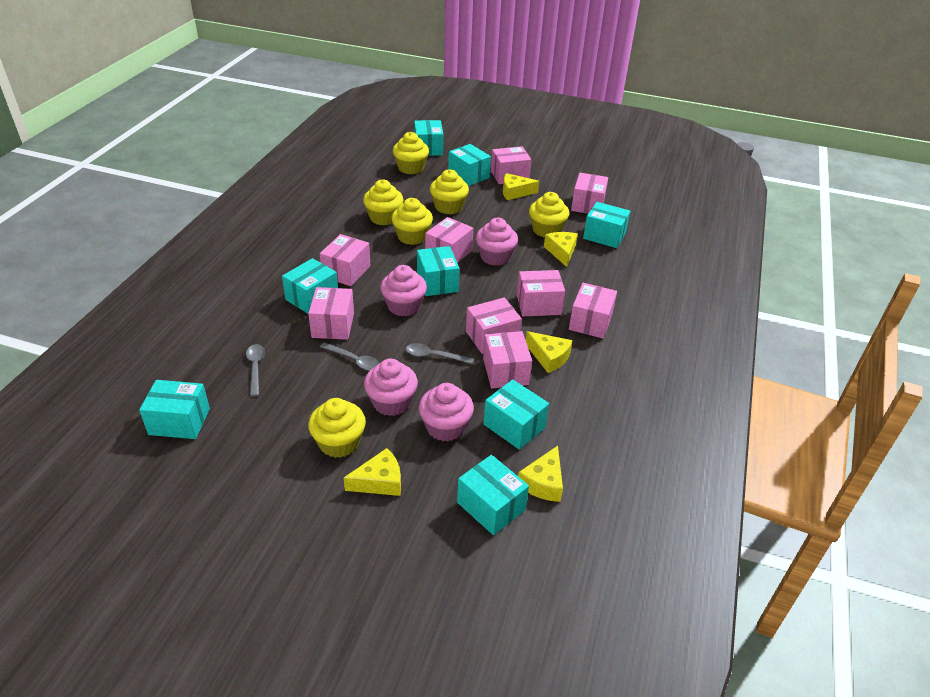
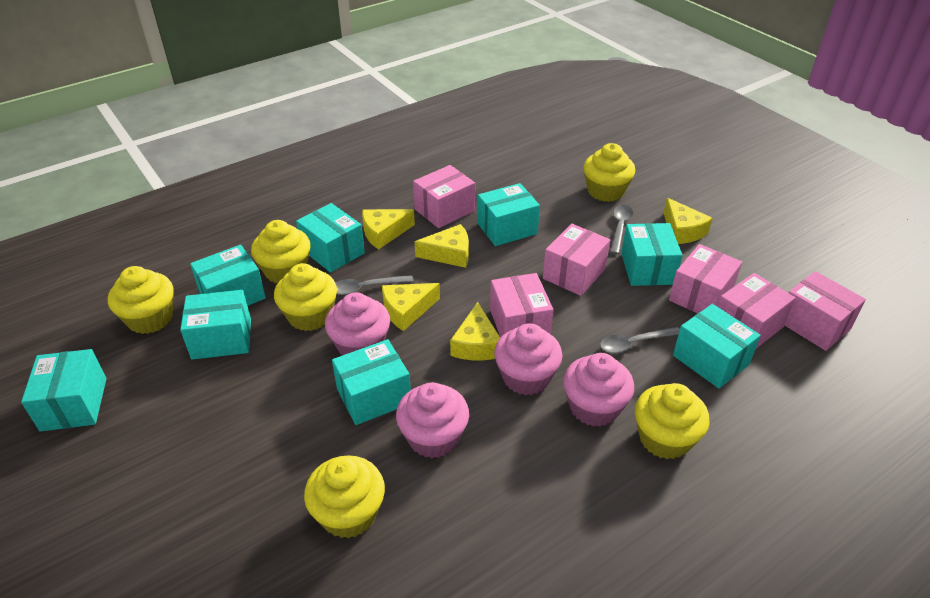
pink box: [308,287,354,340] [320,234,370,286] [425,217,474,263] [466,297,522,354] [483,331,532,389] [491,146,531,184] [517,270,565,316] [569,283,617,339] [571,173,608,214] = 9 -> [413,165,475,228] [490,273,554,338] [543,224,610,296] [669,244,742,313] [717,273,795,348] [784,271,866,351] = 6

